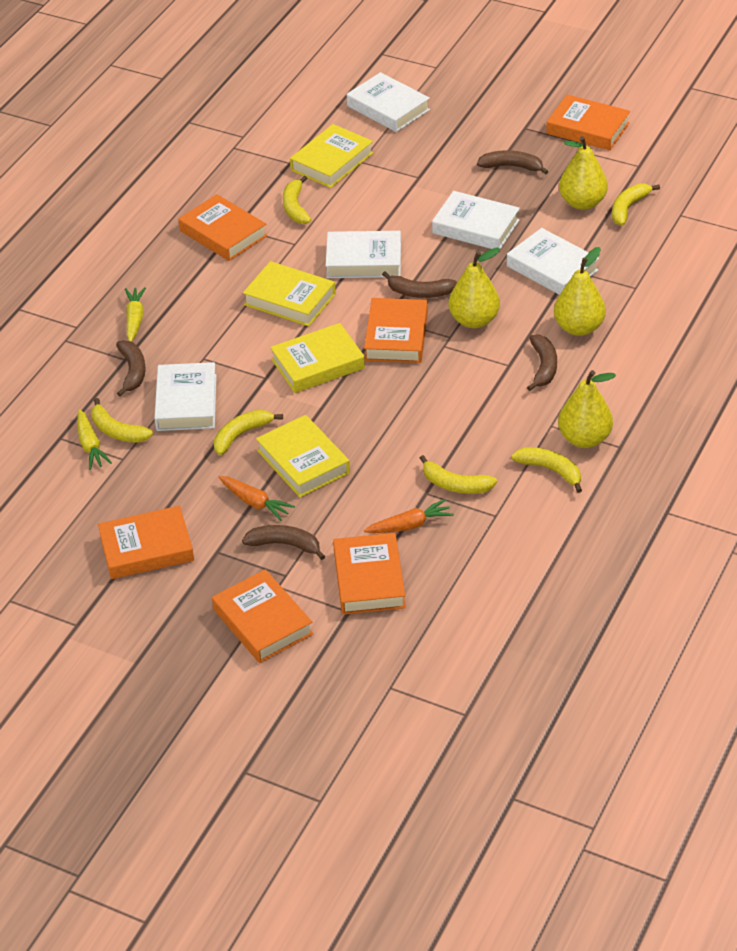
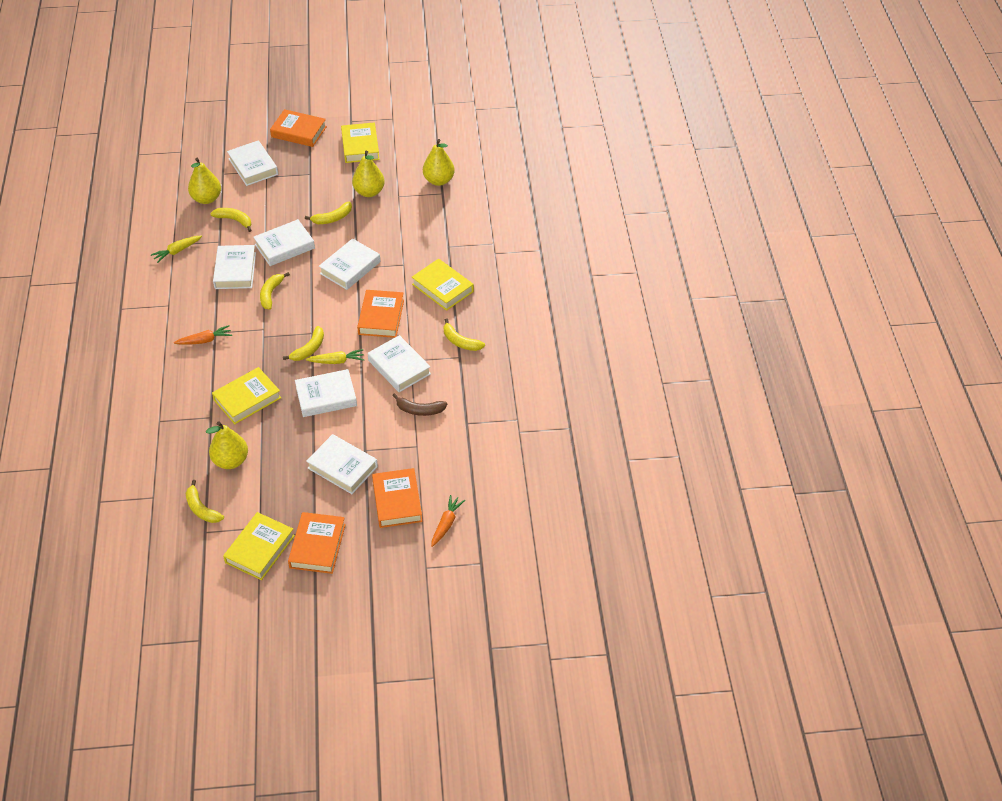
brown banana: [116,340,146,397] [242,525,325,560] [382,272,457,298] [477,150,549,175] [527,334,557,391] = 5 -> [392,393,447,416] = 1
orange book: [98,506,194,579] [179,194,267,261] [212,569,313,663] [333,533,406,615] [364,298,428,363] [546,94,630,151] = 6 -> [270,109,327,147] [288,512,346,574] [357,290,404,338] [372,468,423,528] = 4
white book: [154,362,217,431] [326,231,401,278] [347,72,430,132] [432,191,520,249] [507,228,599,295] = 5 -> [213,245,256,289] [227,140,278,186] [253,219,315,266] [295,369,357,417] [306,434,378,494] [319,238,381,290] [368,335,431,392] = 7

